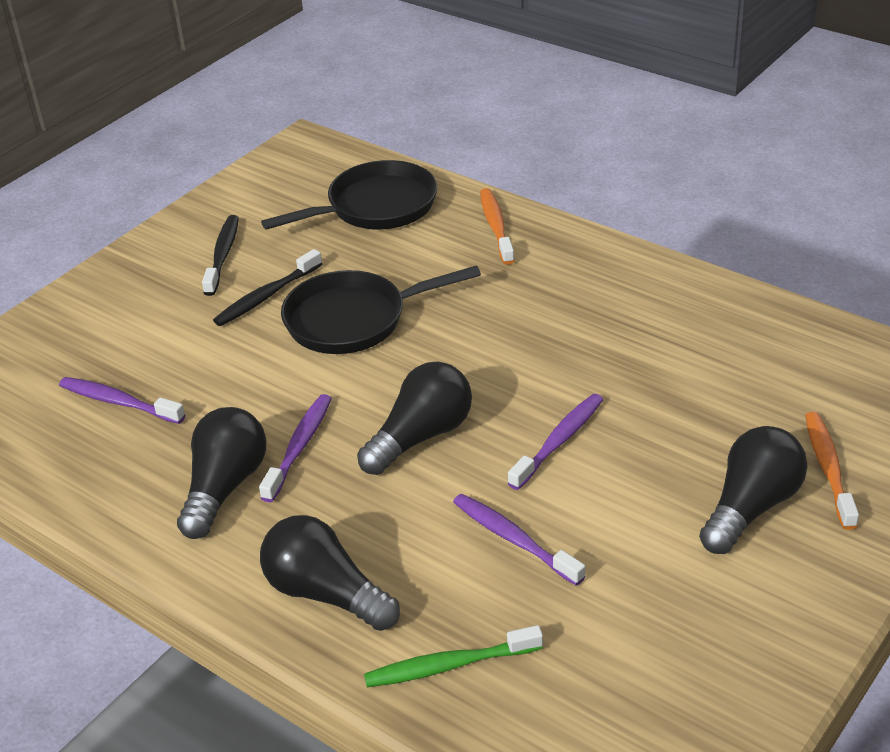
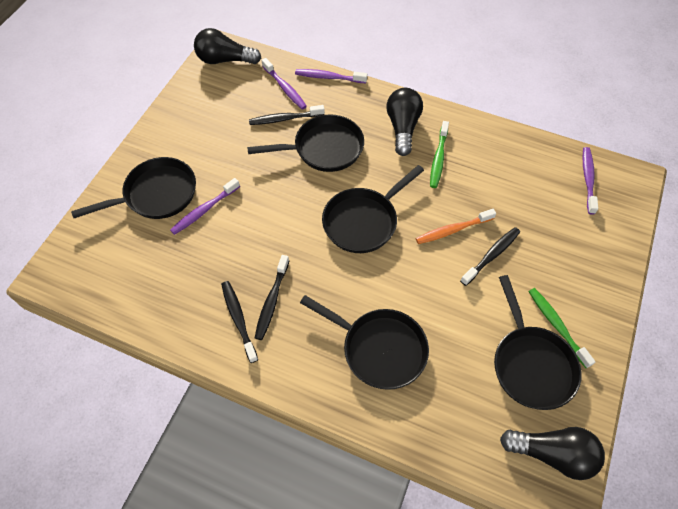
black light bulb: [177,407,266,539] [260,515,400,631] [357,362,472,475] [699,426,808,554] = 4 -> [194,28,261,64] [386,88,423,156] [500,427,605,480] = 3
black pan: [261,160,437,230] [281,265,481,354] = 2 -> [71,157,196,219] [247,114,364,172] [300,295,429,390] [322,165,424,253] [494,275,582,410] = 5
black toothbrush: [202,215,239,296] [213,249,322,326] = 2 -> [221,281,258,363] [249,105,325,125] [255,255,289,340] [460,227,520,286] = 4
green toothbrush: [364,625,543,687] = 1 -> [430,121,449,188] [528,288,596,368] = 2
orange toothbrush: [480,188,515,265] [805,412,859,530] = 2 -> [416,209,496,244] = 1

